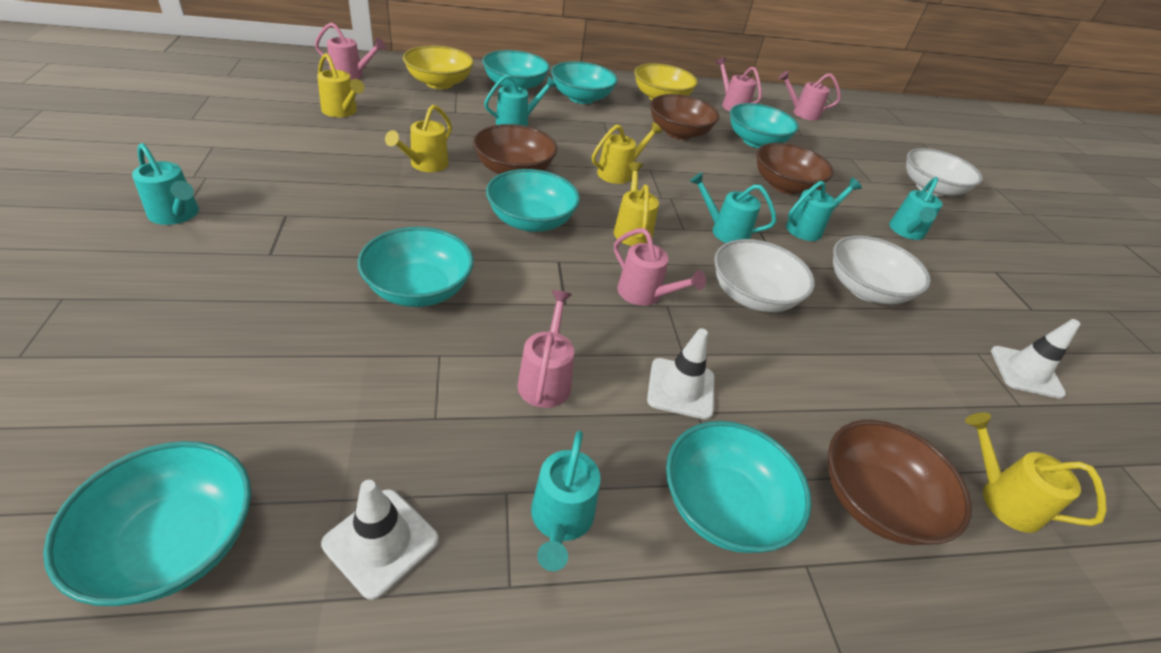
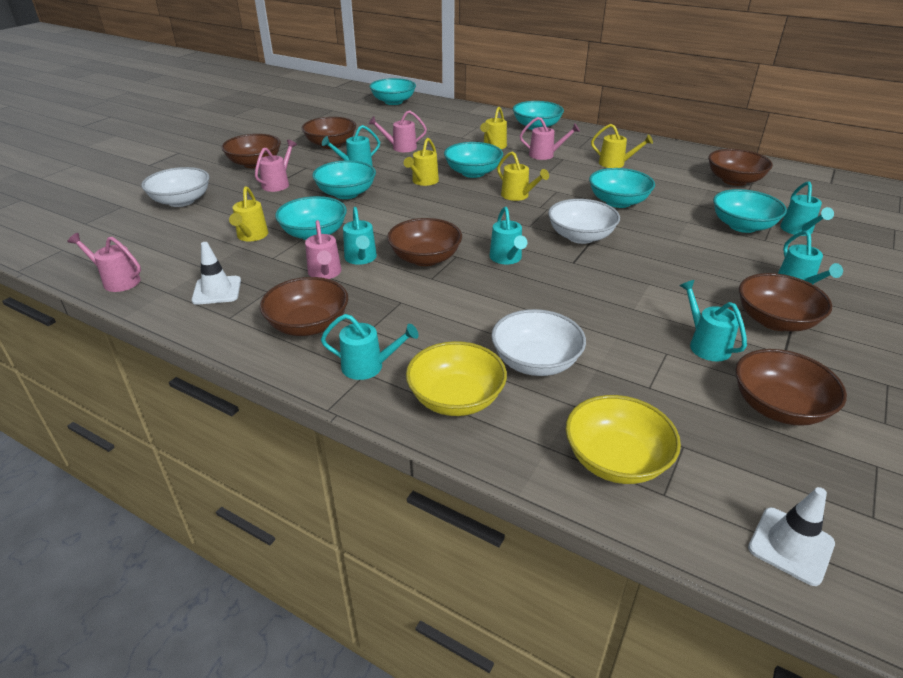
brown bowl: [473,124,557,174] [650,94,720,140] [756,143,834,194] [828,420,972,545] = 4 -> [221,134,281,168] [260,277,348,336] [302,117,356,149] [387,218,462,266] [708,149,773,186] [735,349,847,426] [739,273,832,332] = 7
turquoise watering can: [132,143,199,225] [484,74,557,126] [531,431,600,571] [689,172,776,243] [786,178,862,241] [889,177,943,240] = 6 -> [321,314,419,380] [322,125,380,166] [343,207,377,265] [489,207,527,265] [679,280,747,361] [778,231,843,285] [780,181,834,236] = 7
white traffic cone: [321,480,439,600] [647,328,714,419] [991,319,1081,399] = 3 -> [192,242,241,305] [748,487,835,586] = 2

